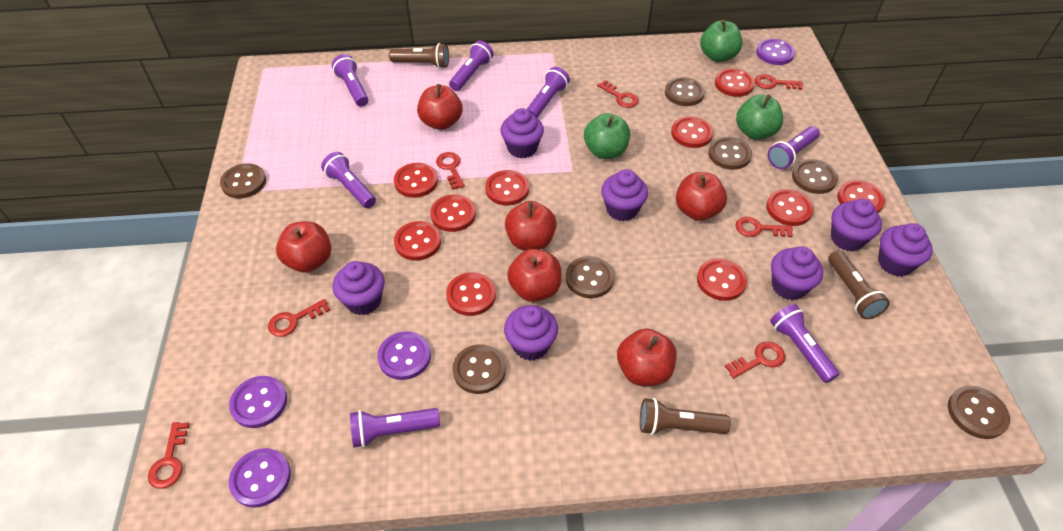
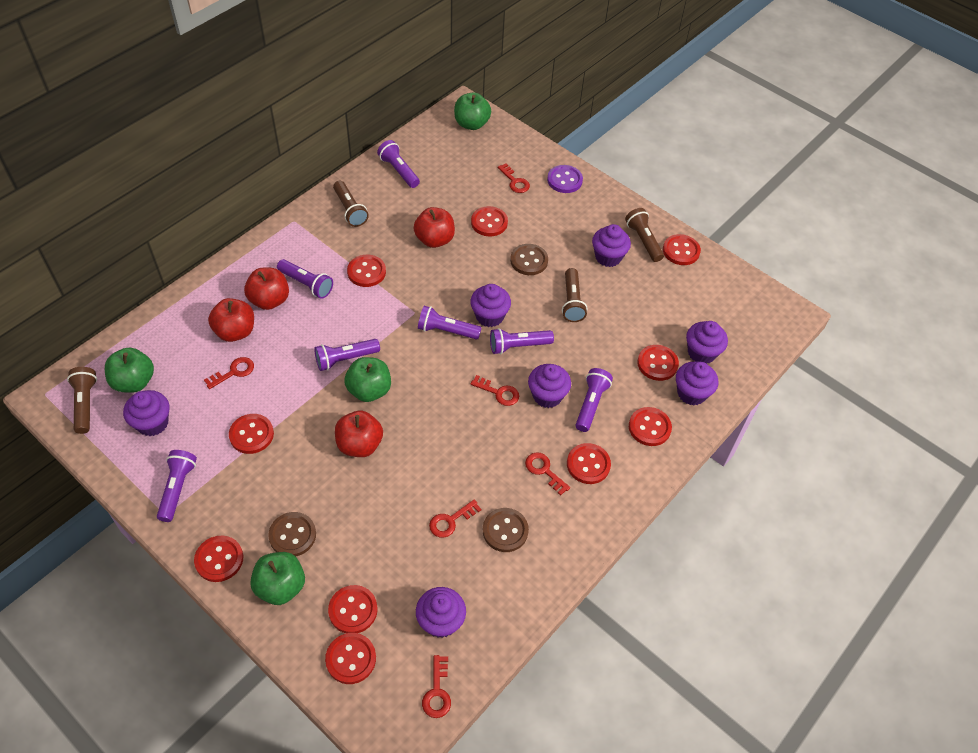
brown button: [220,163,266,198] [453,344,506,394] [566,256,614,298] [665,77,705,106] [708,137,752,170] [792,159,838,194] [948,386,1010,439] = 7 -> [268,512,316,556] [483,508,529,552] [510,244,548,275] = 3
brown flashlight: [389,43,449,68] [640,398,731,435] [828,250,890,319] = 3 -> [67,367,97,434] [333,181,369,227] [562,268,587,322] [625,208,664,262] = 4
green apple: [584,113,630,159] [700,20,742,62] [736,94,783,140] = 3 -> [105,348,154,393] [250,552,305,605] [344,357,391,402] [454,92,491,130] = 4
purple button: [229,376,287,428] [229,448,291,508] [377,331,431,380] [756,39,795,65] = 4 -> [547,165,583,193] = 1
red apple: [276,221,331,273] [417,84,462,130] [505,201,557,251] [507,249,562,302] [617,328,676,386] [676,172,727,221] = 6 -> [208,298,254,342] [244,267,289,310] [335,411,383,457] [414,207,455,248] = 4
red key: [148,422,189,489] [268,299,330,337] [436,152,465,190] [597,80,639,108] [725,341,785,378] [736,217,793,237] [755,74,803,90] = 7 -> [204,357,254,389] [422,655,451,718] [429,500,481,538] [470,375,519,406] [498,163,530,193] [525,452,570,495] = 6

